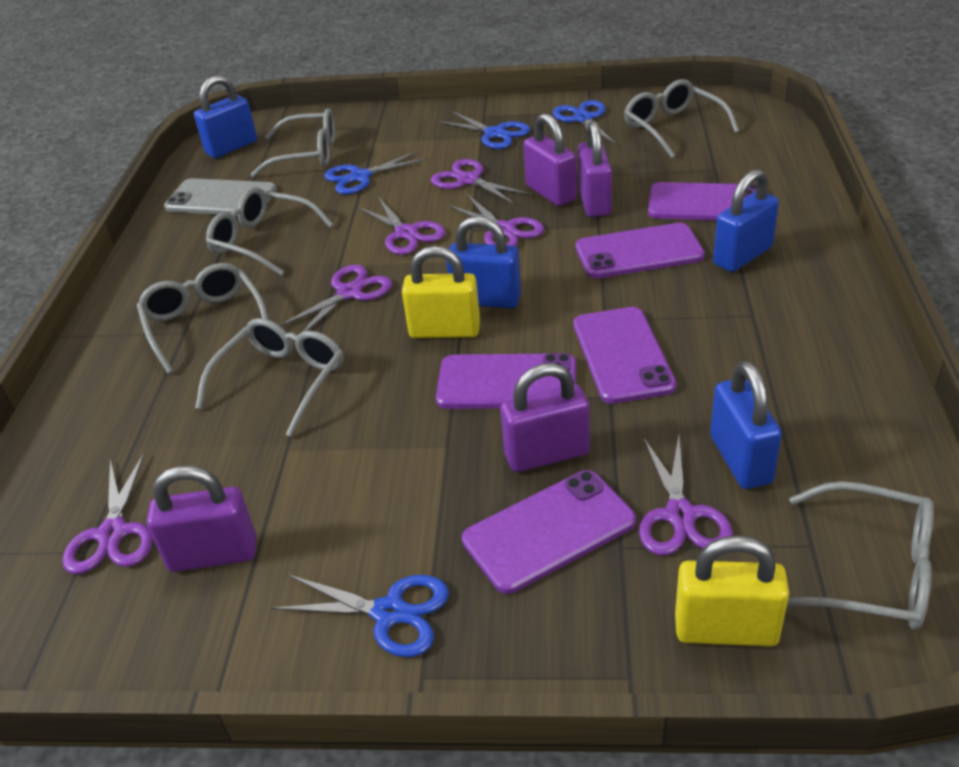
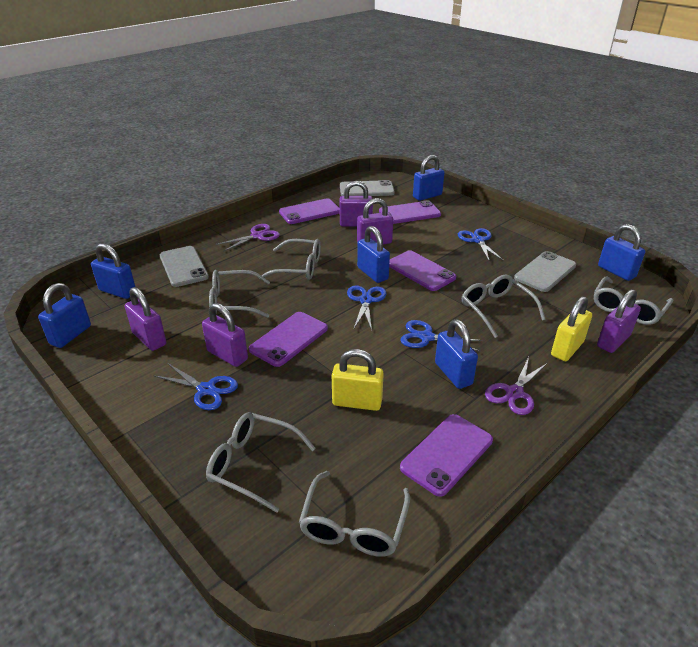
blue padlock: [194,75,257,158] [446,216,521,308] [710,361,782,489] [713,169,779,272] = 4 -> [38,283,91,348] [91,243,135,299] [357,226,390,283] [413,155,445,201] [435,319,478,389] [598,224,645,281] = 6
grey phone: [164,178,277,216] = 1 -> [160,246,209,287] [340,180,395,196] [514,251,576,292] = 3
purple padlock: [147,466,257,572] [500,363,590,472] [524,113,577,206] [578,121,612,217] = 4 -> [125,287,166,351] [202,303,248,367] [339,181,373,227] [357,198,393,244] [597,289,641,353] = 5
purple scissors: [62,453,153,574] [280,265,392,331] [356,197,446,255] [431,159,532,205] [446,194,544,246] [639,435,733,555] = 6 -> [216,224,280,252] [485,357,548,415] = 2

